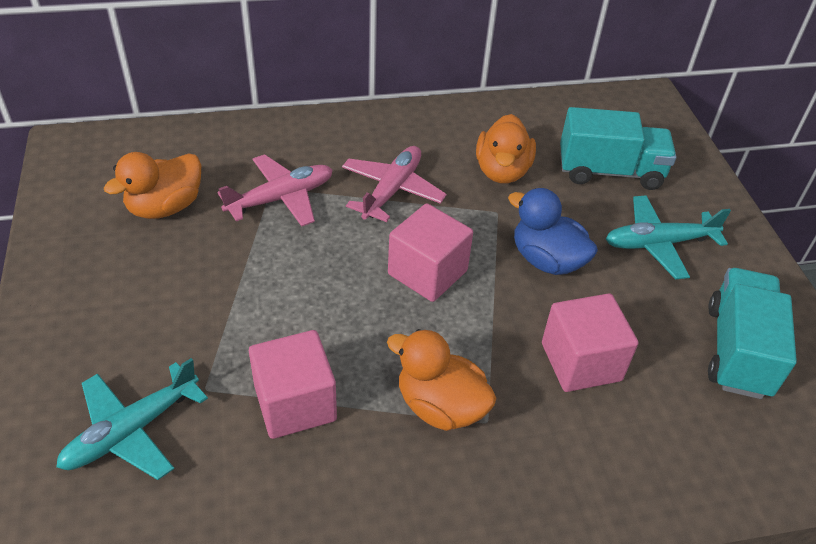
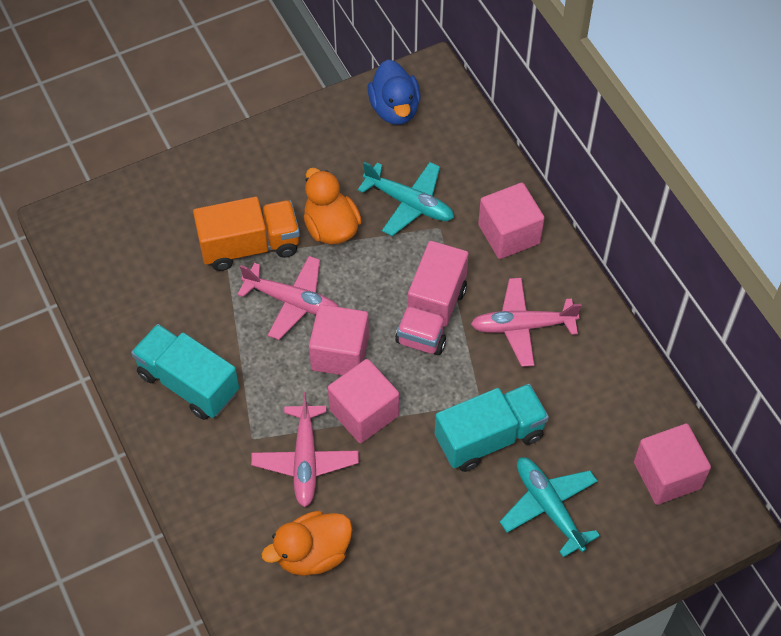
orange duck: [104,152,201,219] [387,329,497,431] [476,114,536,184] = 3 -> [261,511,353,576] [303,168,362,244] = 2
orange truck: none = 0 -> [193,197,300,271] = 1
pink cube: [249,330,337,439] [388,203,473,302] [542,293,638,392] = 3 -> [309,304,369,375] [328,359,399,443] [478,183,544,259] [634,424,711,505] = 4
pink plane: [217,154,333,227] [342,146,447,222] = 2 -> [237,256,339,340] [251,392,359,507] [471,278,582,367] = 3
pink truck: none = 0 -> [395,241,469,355] = 1

